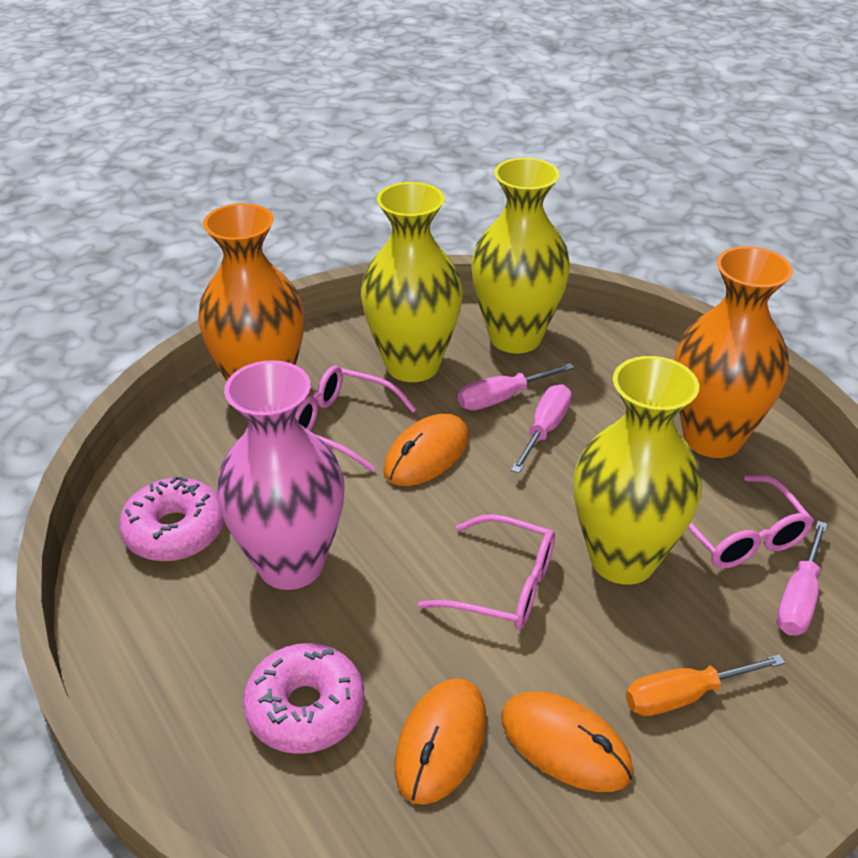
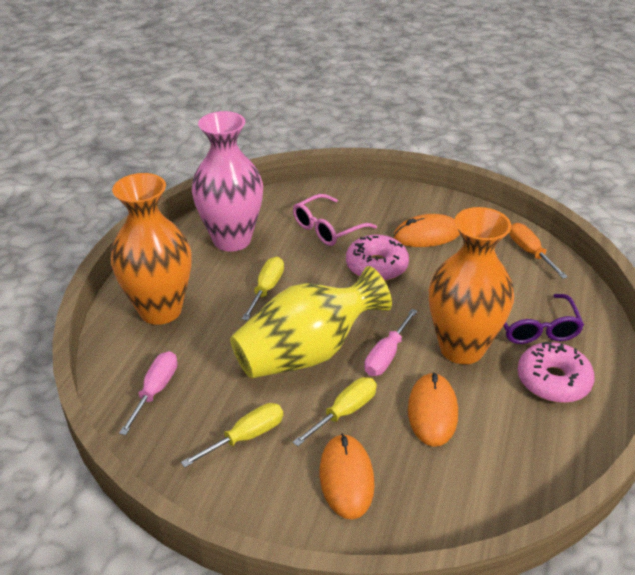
pink glasses: [295,366,417,472] [418,514,555,630] [688,475,814,568] = 3 -> [293,194,377,246] = 1
pink screwdriver: [458,363,574,410] [511,384,572,473] [777,521,827,635] = 3 -> [119,351,177,435] [364,309,417,376] = 2
purple glasses: none = 0 -> [504,294,584,344] = 1
yellow screwdriver: none = 0 -> [181,403,283,468] [242,257,284,321] [293,377,377,446] = 3
yellow vase: [361,182,463,382] [471,158,570,353] [574,356,702,585] = 3 -> [230,266,392,379] = 1

